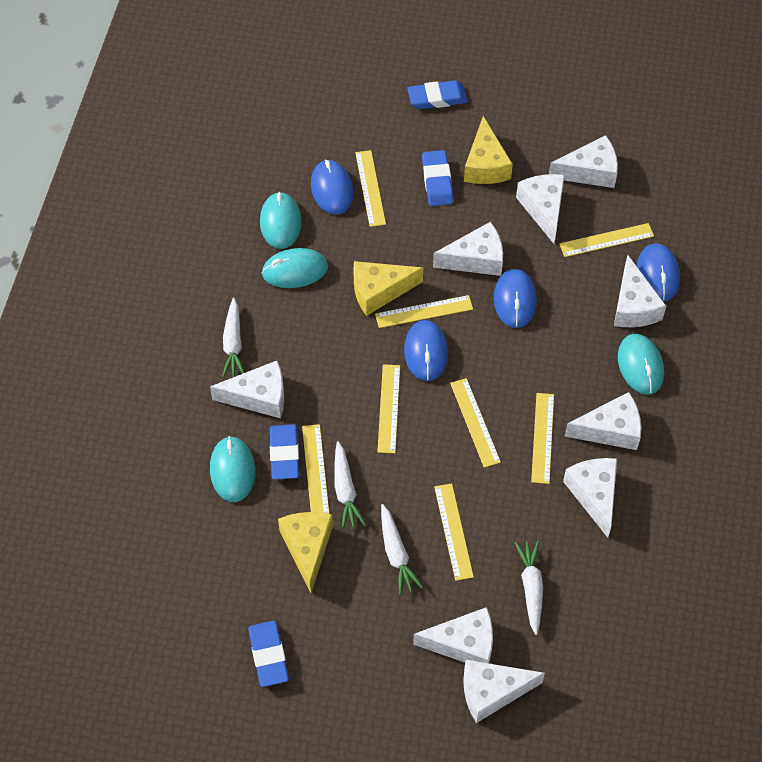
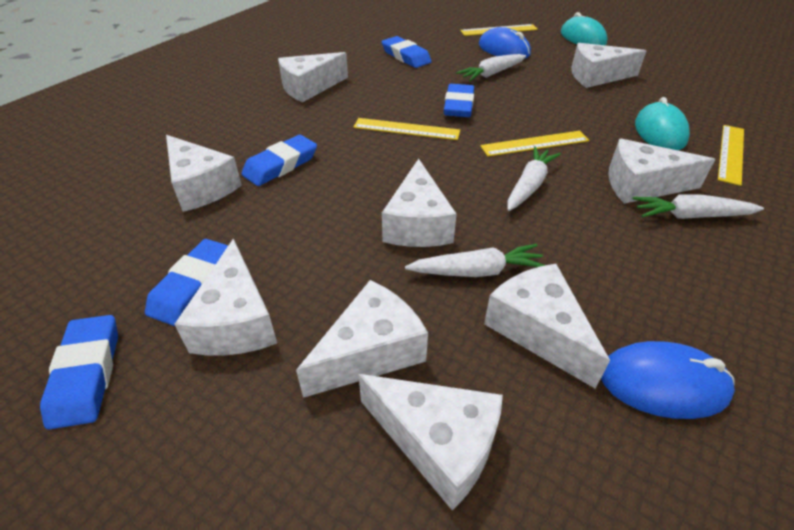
blue eraser: [248,621,289,687] [270,424,299,480] [407,80,468,109] [422,150,453,206] = 4 -> [40,315,118,429] [145,239,228,326] [241,135,317,186] [382,36,432,68] [444,84,474,117] = 5
blue mouse: [311,159,353,214] [404,320,448,381] [494,269,537,328] [637,243,680,302] = 4 -> [479,27,531,59] [601,341,735,419] = 2
turquoise mouse: [210,436,255,502] [260,192,302,249] [262,248,328,288] [618,334,664,394] = 4 -> [561,12,607,45] [635,97,690,150] = 2
yellow cheese: [278,512,333,593] [353,261,423,316] [464,116,513,184] = 3 -> none = 0
yellow ruler: [302,424,330,514] [355,150,386,227] [375,295,473,328] [377,364,400,453] [434,484,474,581] [450,378,501,468] [531,393,554,484] [559,223,654,257] = 8 -> [353,118,460,140] [460,24,538,36] [480,131,589,156] [718,125,744,186] = 4

